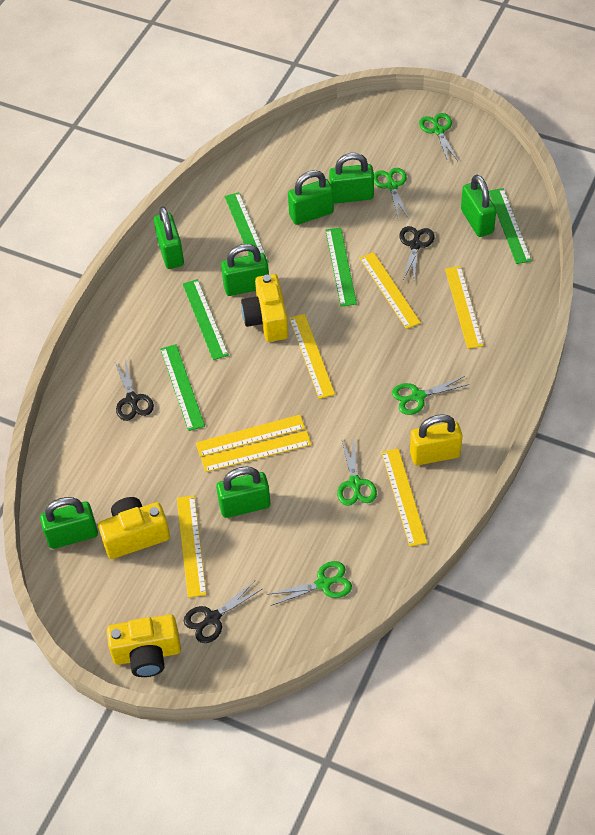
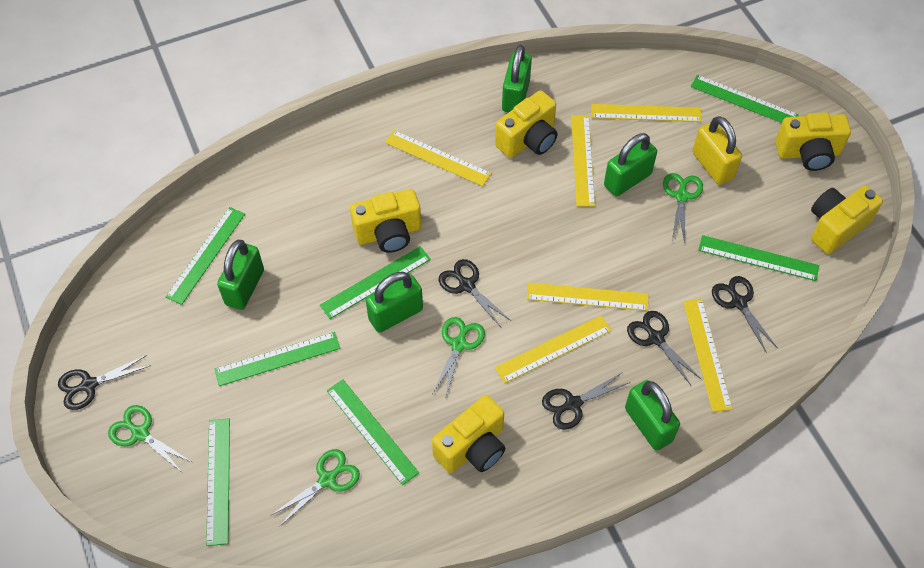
black scissors: [115,358,154,421] [184,581,262,643] [399,226,435,280] = 3 -> [58,355,151,410] [439,259,511,327] [542,372,631,430] [627,311,702,385] [712,276,777,352] = 5
green padlock: [40,497,98,549] [154,206,184,269] [216,466,270,518] [221,244,269,296] [288,170,334,225] [329,153,374,204] [461,175,496,237] = 7 -> [217,240,264,310] [366,272,423,333] [502,45,532,112] [604,133,657,196] [625,380,680,450] = 5
green ruler: [160,344,205,431] [183,279,229,360] [225,192,269,262] [325,228,357,307] [489,188,532,264] = 5 -> [166,207,245,305] [206,419,230,546] [214,332,340,386] [320,246,431,319] [327,379,419,485] [691,75,799,123] [698,235,819,281] = 7
green scissors: [267,561,352,606] [337,438,377,506] [374,168,409,219] [392,376,470,415] [419,113,458,161] = 5 -> [108,405,192,472] [272,449,360,526] [432,317,485,398] [663,173,703,244] = 4
yellow camera: [98,497,170,559] [107,614,181,677] [241,274,288,342] = 3 -> [350,189,421,253] [432,395,505,473] [495,90,558,158] [775,112,851,171] [811,185,883,254] = 5
yellow ruler: [177,495,207,598] [196,415,305,457] [201,431,312,472] [289,314,335,399] [359,252,421,329] [381,449,427,547] [445,266,484,349] = 7 -> [385,130,491,186] [495,315,612,383] [527,283,648,311] [571,115,595,206] [591,104,702,122] [683,299,732,412] = 6

